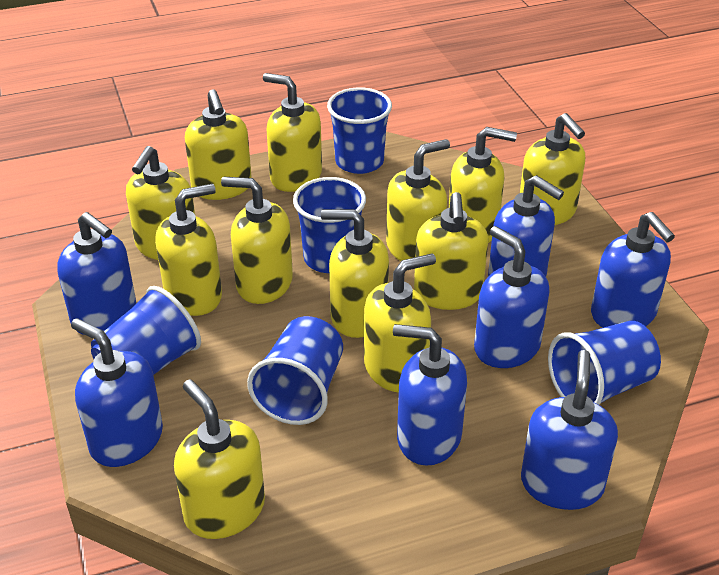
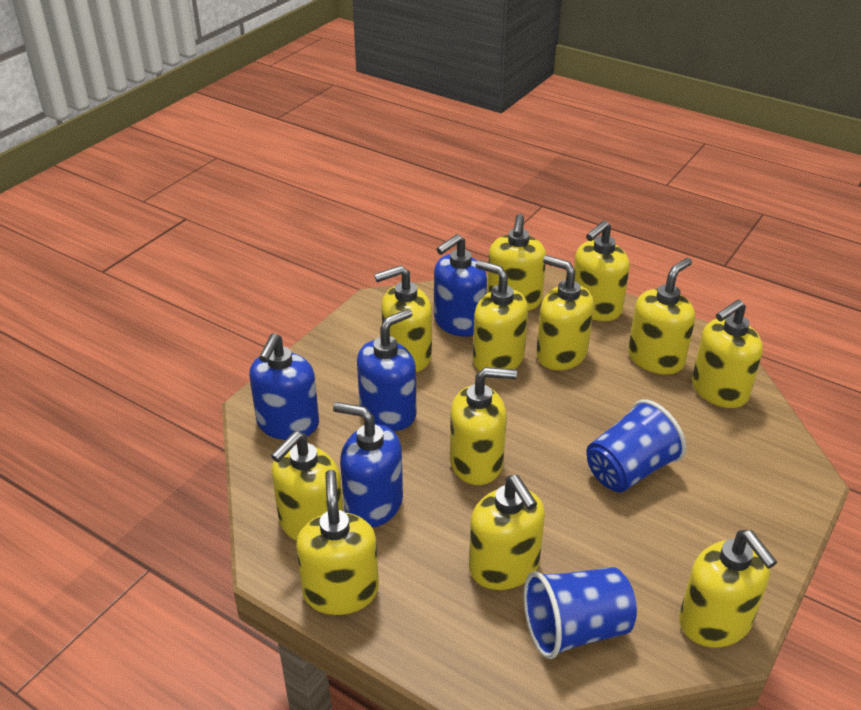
blue cup: [91,286,201,375] [247,316,343,425] [293,177,366,273] [327,87,392,174] [548,321,661,405] = 5 -> [524,567,637,659] [586,400,686,493] = 2
blue soap dispenser: [57,212,136,335] [71,318,163,467] [393,324,467,466] [474,226,549,368] [488,175,564,277] [521,350,618,510] [591,212,675,328] = 7 -> [249,333,319,440] [333,402,403,528] [357,309,417,431] [434,234,487,337] = 4

